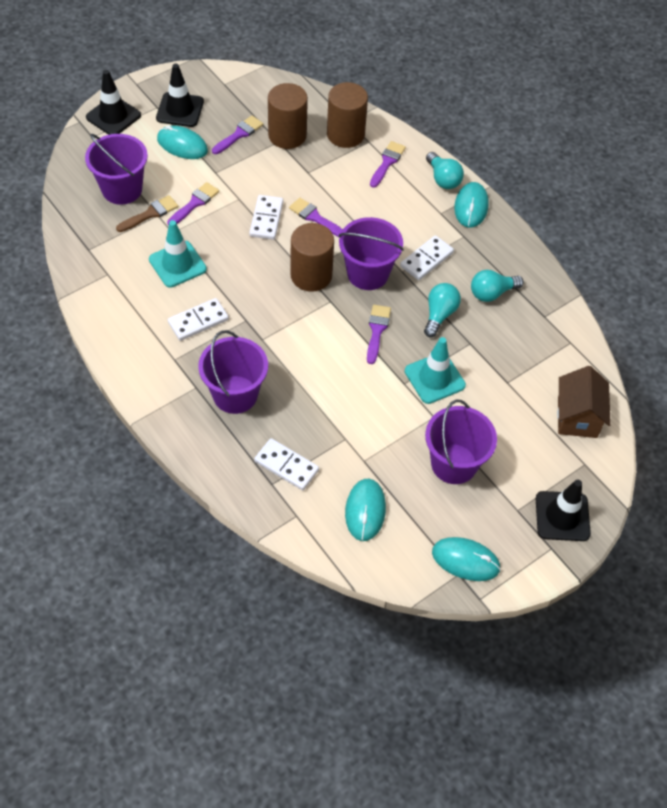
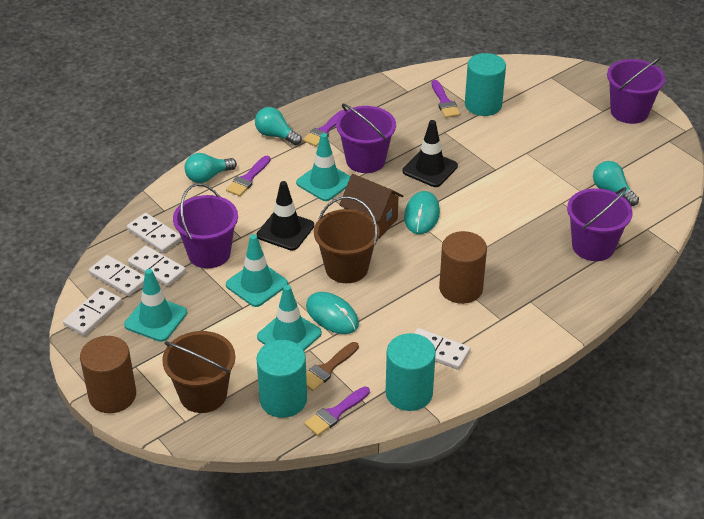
black traffic cone: [86,70,141,135] [156,64,204,127] [536,480,591,541] = 3 -> [257,181,314,251] [402,120,458,187] = 2
brown bucket: none = 0 -> [162,331,235,413] [314,196,380,283] = 2
brown cylinder: [268,83,308,149] [290,223,334,292] [327,82,368,148] = 3 -> [80,336,136,413] [439,231,487,304] = 2
purple brush: [167,182,219,226] [212,116,263,154] [289,198,343,237] [367,305,391,364] [370,141,406,188] = 5 -> [226,156,270,196] [303,110,345,147] [304,386,370,436] [432,80,460,118] = 4
turquoise cylinder: none = 0 -> [257,340,307,418] [386,333,436,411] [465,53,506,116] = 3
turquoise mouse: [157,126,208,159] [345,479,386,541] [432,537,501,581] [454,182,489,227] = 4 -> [306,292,359,334] [404,191,440,234] = 2
turquoise traffic cone: [149,220,207,288] [405,337,466,404] = 2 -> [124,269,187,342] [226,234,288,307] [257,285,322,351] [296,133,351,201] = 4
white domino: [168,298,229,341] [249,195,283,240] [254,438,319,490] [400,235,454,280] = 4 -> [63,288,122,336] [89,255,144,296] [127,213,182,253] [128,246,186,287] [414,328,470,370] = 5

